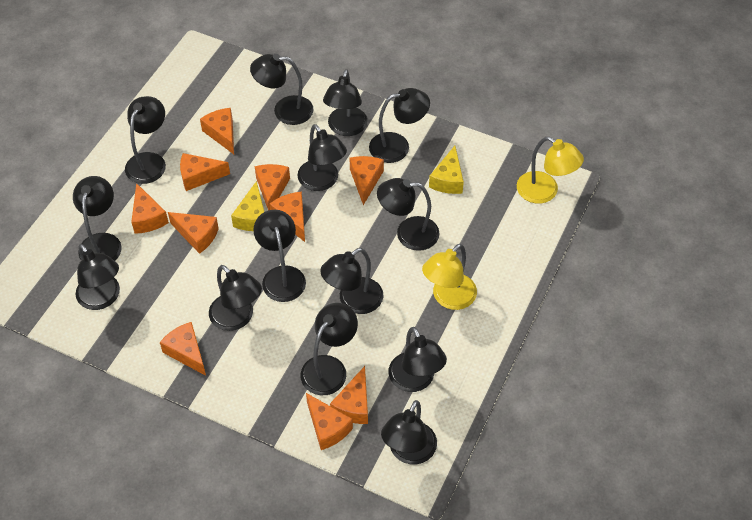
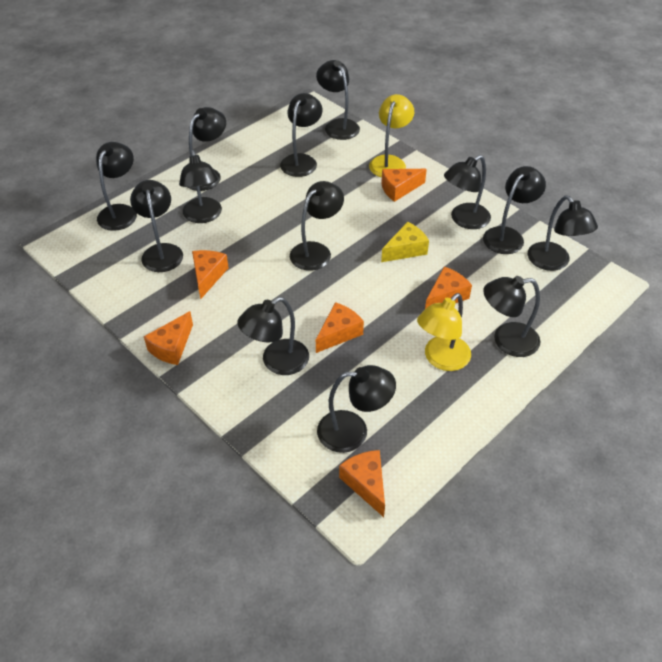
black lamp: [73,176,122,261] [76,244,120,310] [125,96,166,184] [209,265,262,331] [250,54,314,125] [253,209,306,302] [298,124,347,191] [300,303,358,396] [320,248,383,314] [323,69,367,136] [369,88,430,163] [377,178,439,251] [381,400,437,464] [389,327,447,392] = 14 -> [96,142,137,231] [130,180,183,272] [179,150,222,223] [187,107,226,191] [237,297,309,375] [280,93,322,177] [290,181,344,271] [316,60,360,140] [317,365,396,453] [444,155,491,229] [483,166,546,254] [483,276,541,357] [528,196,598,271] = 13
orange cheese: [131,183,169,234] [160,322,206,376] [168,212,219,254] [180,153,230,191] [200,108,234,154] [255,164,290,210] [269,192,305,242] [306,393,353,450] [330,366,368,424] [350,156,384,205] = 10 -> [144,311,193,365] [192,250,229,299] [316,302,364,353] [339,450,385,517] [381,169,427,202] [425,267,472,309] = 6
yellow cheese: [231,181,264,231] [429,146,464,194] = 2 -> [381,222,429,262] = 1

